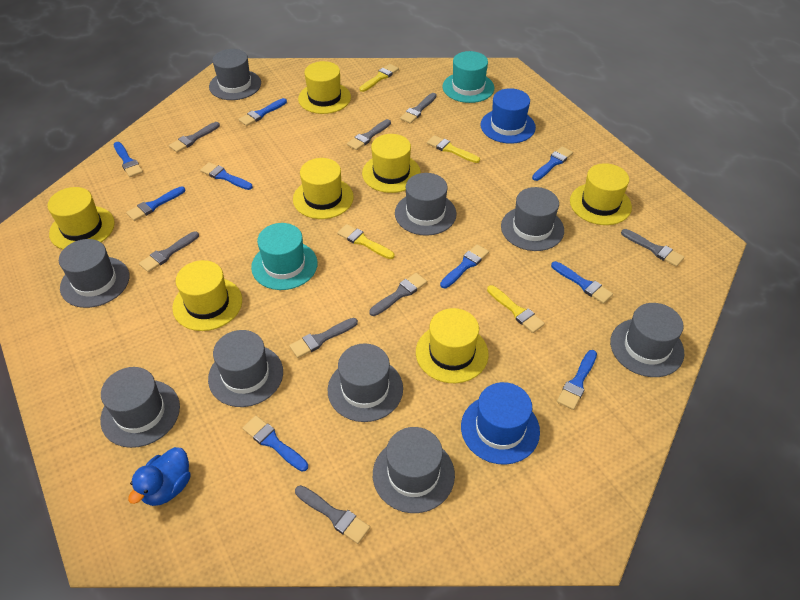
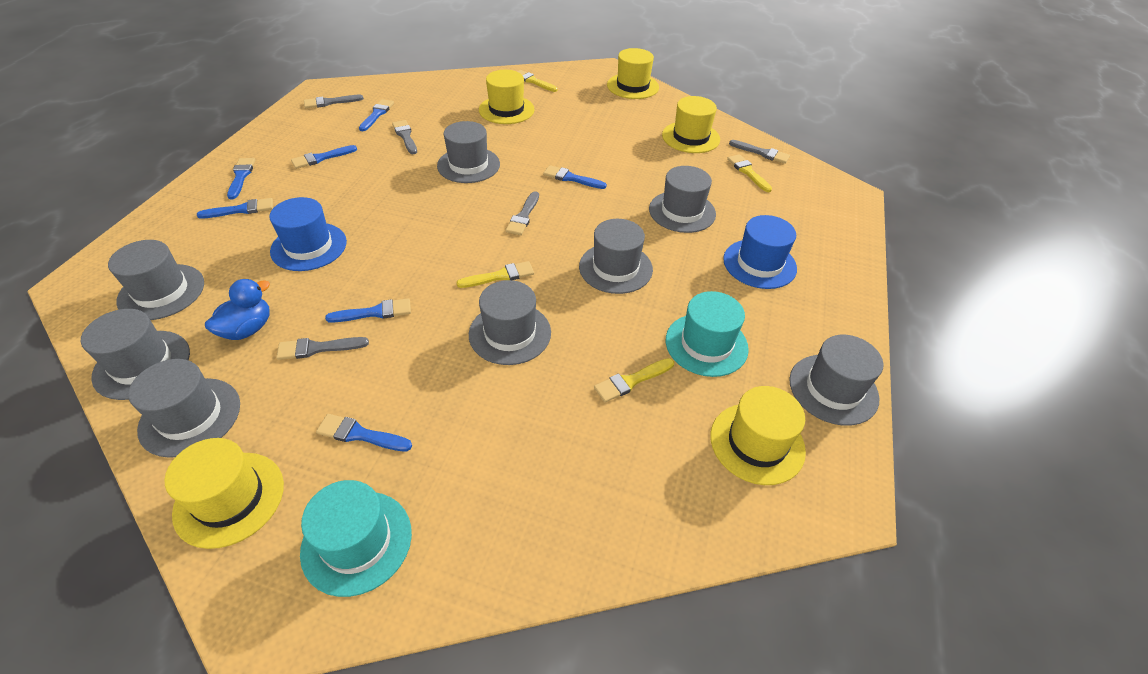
blue brush: [114,142,143,177] [126,186,185,221] [200,162,253,190] [238,98,287,126] [242,416,308,472] [440,244,489,288] [532,146,573,181] [551,261,613,304] [557,350,597,410] = 9 -> [197,198,273,219] [227,158,255,199] [291,145,357,169] [316,414,412,451] [325,298,411,323] [359,99,394,131] [543,165,607,189] = 7
grey brush: [139,231,199,272] [169,122,220,153] [289,318,358,358] [295,485,370,544] [347,119,391,150] [369,273,427,316] [400,93,437,124] [621,229,685,267] = 8 -> [276,337,369,360] [304,95,364,108] [392,120,417,154] [506,191,539,235] [729,140,790,164] = 5
grey hat: [59,239,129,308] [100,367,180,448] [208,330,283,407] [209,49,261,100] [328,343,403,422] [373,427,455,513] [395,173,457,236] [501,187,564,251] [610,303,684,377] = 9 -> [81,309,190,400] [108,240,204,320] [128,359,240,458] [437,121,500,183] [469,280,551,365] [579,219,653,294] [649,166,716,233] [789,335,883,426] = 8
yellow hat: [48,187,115,249] [172,260,242,331] [293,158,354,219] [298,61,351,114] [362,134,421,193] [416,308,489,383] [570,163,632,225] = 7 -> [164,438,284,549] [479,70,535,124] [607,48,659,99] [662,96,720,153] [710,386,806,485] = 5

